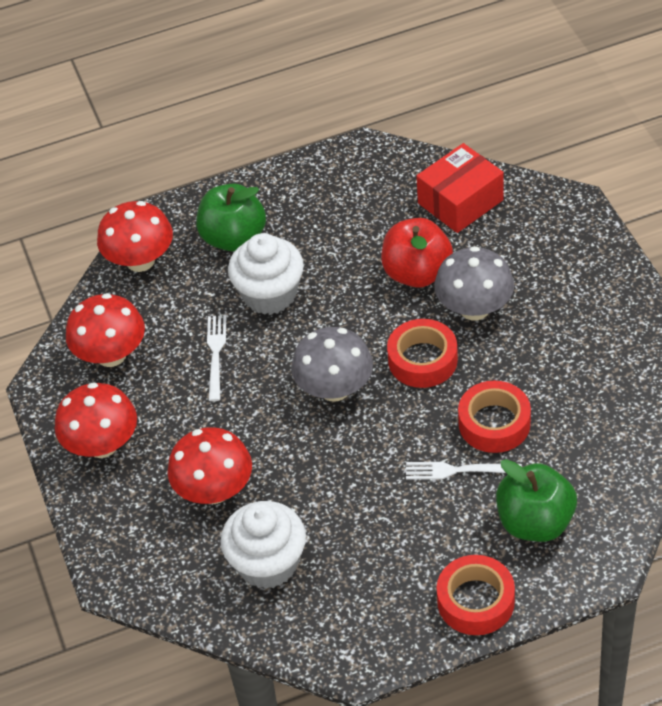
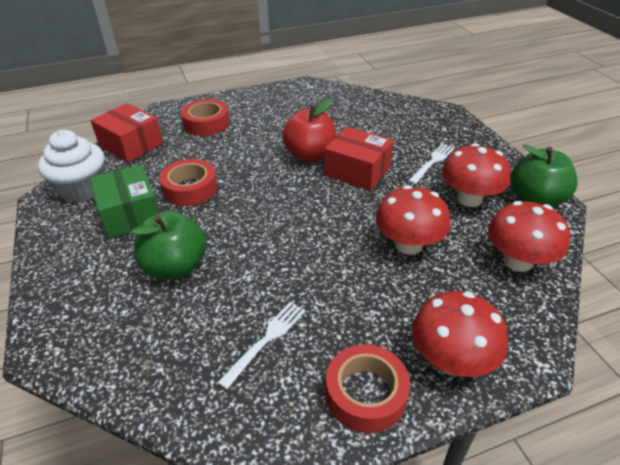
green box: none = 0 -> [90,164,159,239] = 1
grey mushroom: [291,327,373,402] [434,246,514,321] = 2 -> none = 0
red box: [416,143,504,233] = 1 -> [90,103,163,163] [324,127,394,191] = 2
white cupcake: [220,501,306,589] [228,233,304,315] = 2 -> [38,130,105,202] = 1

